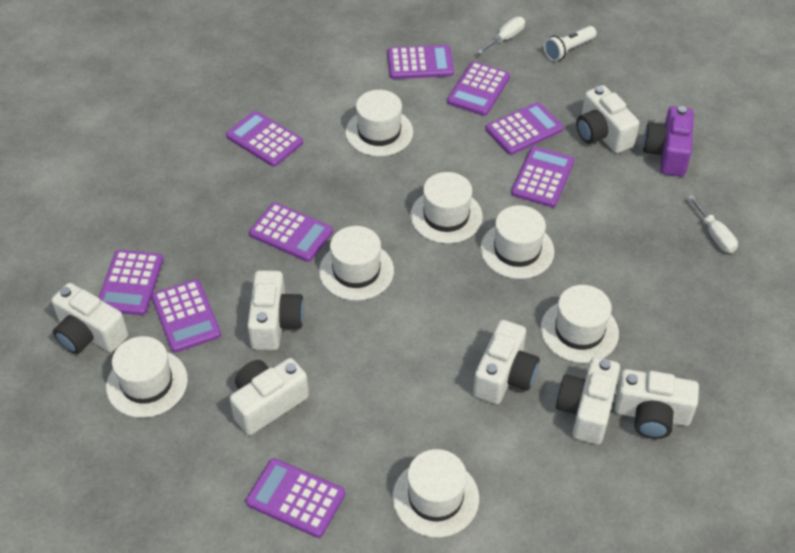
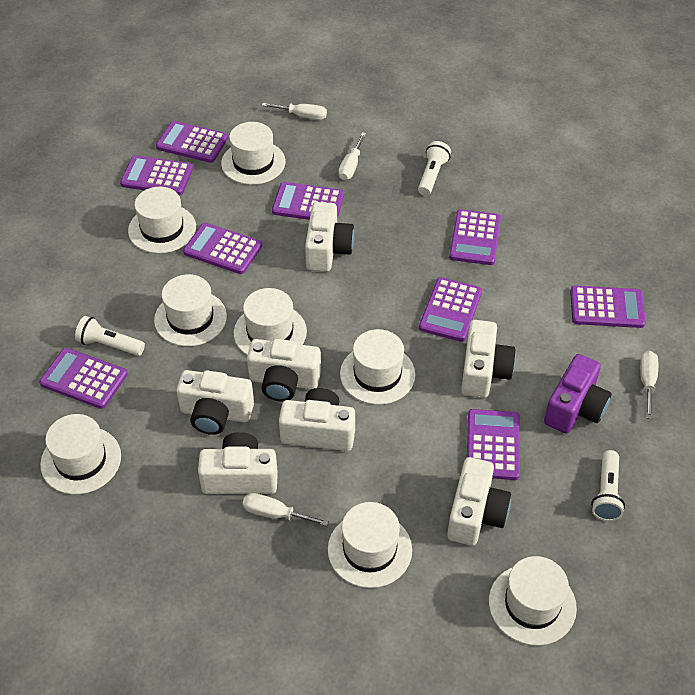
white flashlight: [544,26,596,61] = 1 -> [75,316,145,356] [418,141,451,196] [591,450,625,521] = 3
white hat: [106,336,188,418] [319,226,394,301] [345,90,413,157] [393,449,479,537] [410,172,483,244] [480,205,555,279] [541,285,619,363] = 7 -> [40,414,121,495] [128,187,196,254] [154,274,227,346] [221,122,286,185] [234,288,307,355] [328,502,412,588] [340,329,415,405] [489,556,577,646] = 8
white screwdriver: [477,17,525,54] [688,195,738,253] = 2 -> [242,493,329,526] [262,103,327,120] [338,132,366,180] [640,351,658,419] = 4

